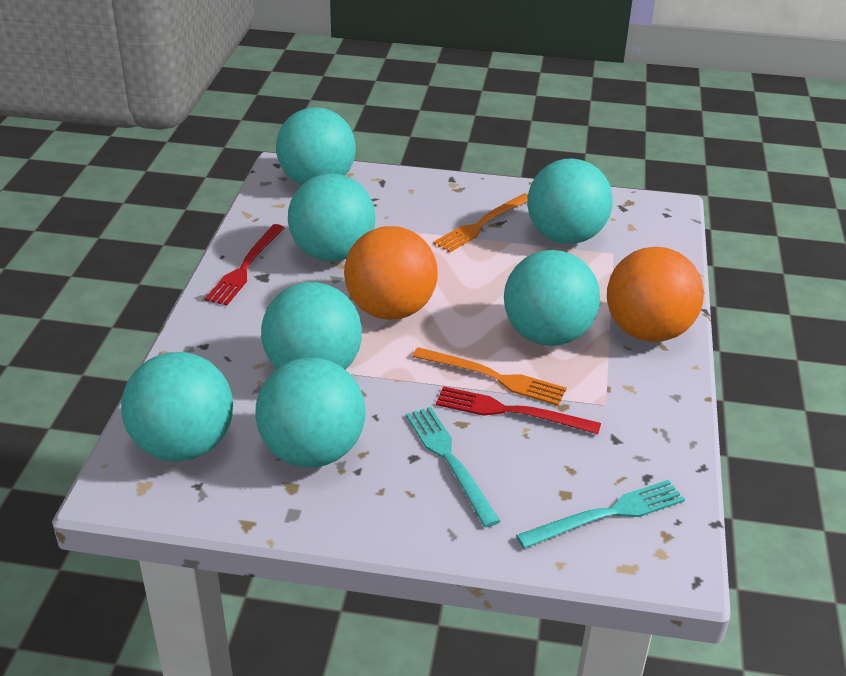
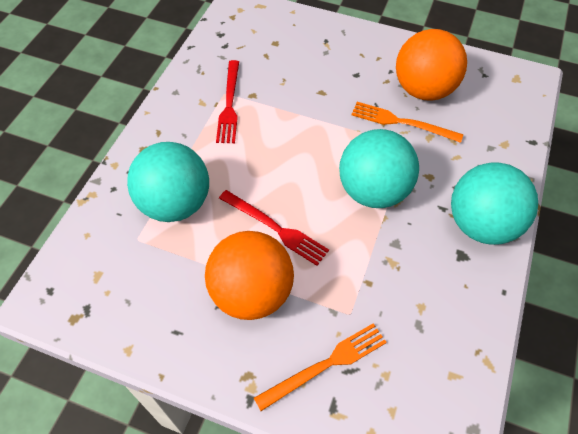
turquoise ball: [121,352,233,462] [255,358,365,468] [261,282,362,370] [276,107,356,185] [288,173,375,262] [504,250,600,346] [527,158,613,244] = 7 -> [127,142,209,222] [339,129,419,208] [451,162,538,245] = 3
turquoise fork: [406,407,500,527] [516,480,685,549] = 2 -> none = 0

